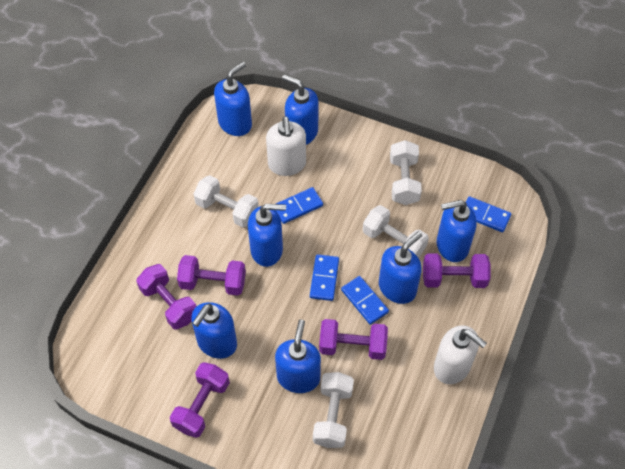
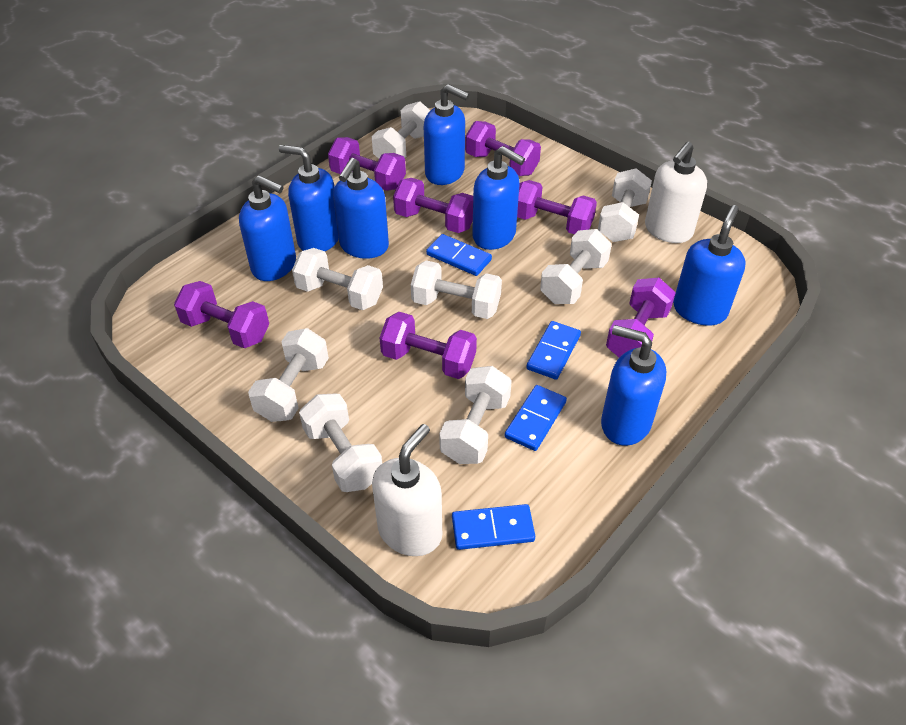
purple dumbbell: [136,264,197,329] [170,362,230,438] [177,255,246,296] [319,319,388,360] [423,253,491,288] = 5 -> [174,281,269,348] [328,137,406,191] [380,312,477,379] [393,178,473,233] [465,121,541,176] [517,180,597,234] [606,278,676,357] = 7
white dumbbell: [194,175,259,228] [313,372,354,448] [363,205,429,258] [390,140,422,205] = 4 -> [248,328,329,422] [292,248,383,310] [299,394,382,492] [372,101,430,159] [411,260,502,319] [439,366,512,464] [540,229,612,304] [598,168,652,242] = 8

